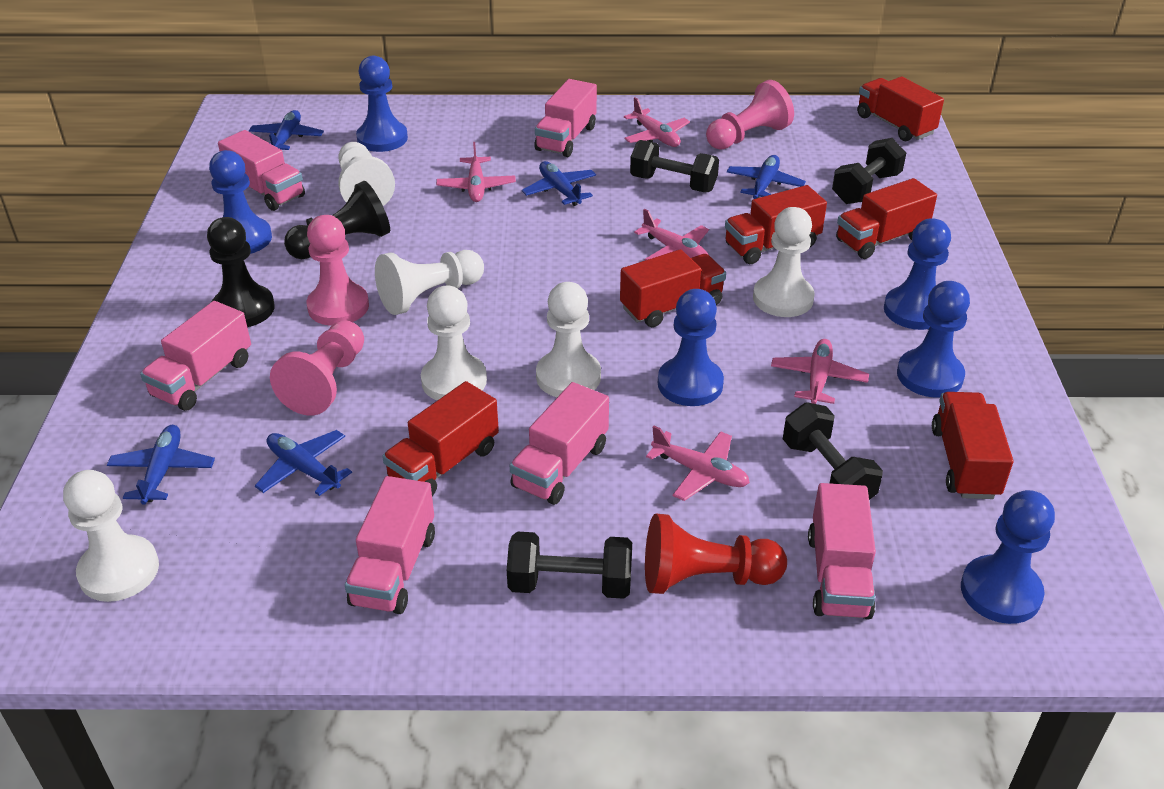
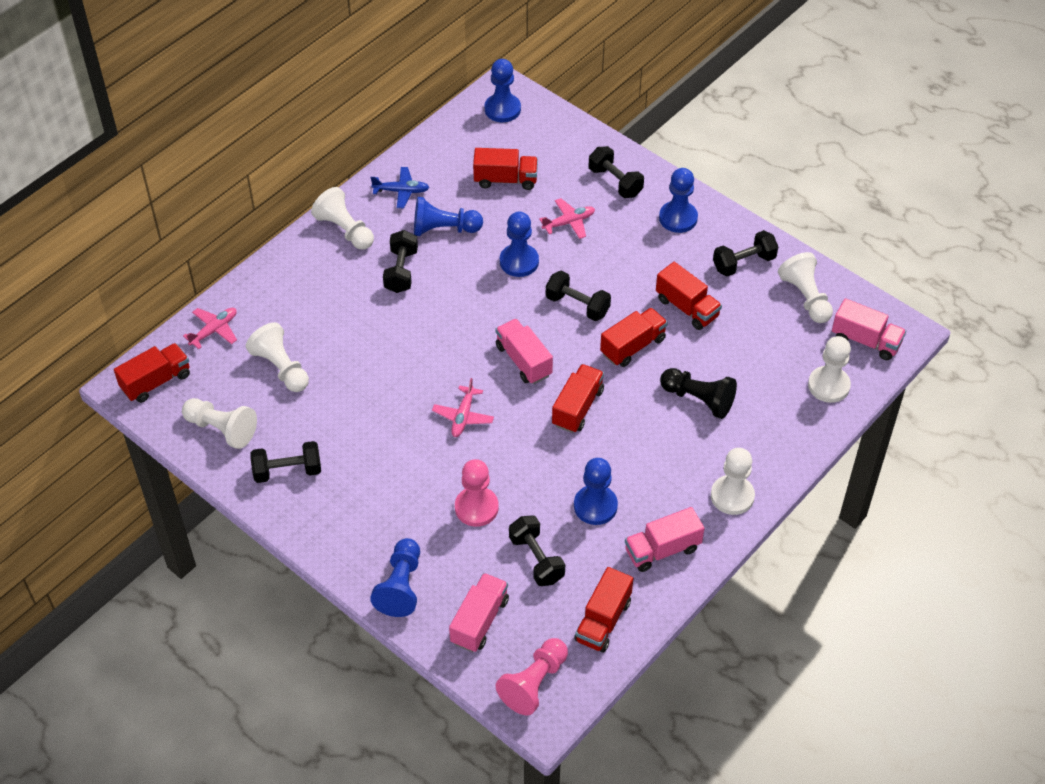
black dumbbell: [507,532,632,599] [630,140,719,192] [783,402,883,500] [832,138,906,204] = 4 -> [251,441,321,483] [383,230,418,293] [509,515,565,586] [546,271,611,321] [589,146,644,198] [713,230,778,276] = 6
black pawn: [207,217,275,327] [284,181,390,259] = 2 -> [660,368,737,419] = 1
blue plane: [107,425,215,505] [249,110,324,150] [255,430,352,496] [522,161,596,206] [727,155,806,199] = 5 -> [371,167,429,208] = 1
pink pawn: [270,320,364,415] [307,215,369,326] [706,80,794,150] = 3 -> [455,459,499,527] [496,638,568,716] = 2
pink plane: [436,142,516,202] [624,97,690,147] [634,209,709,260] [646,426,750,501] [771,339,869,404] = 5 -> [183,308,237,349] [432,378,494,437] [539,198,595,239] = 3
pink truck: [140,301,251,411] [218,130,305,211] [345,476,435,614] [509,382,609,505] [534,79,597,157] [808,483,876,620] = 6 -> [449,573,509,652] [496,319,553,384] [625,507,704,572] [832,298,906,360] = 4
red pawn: [645,514,787,594] = 1 -> none = 0

